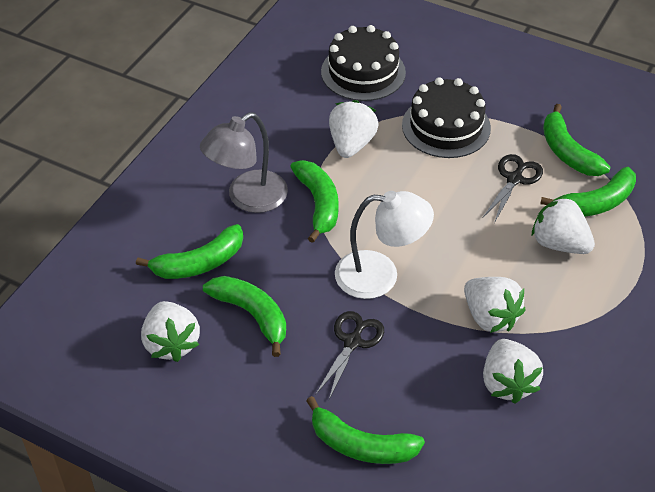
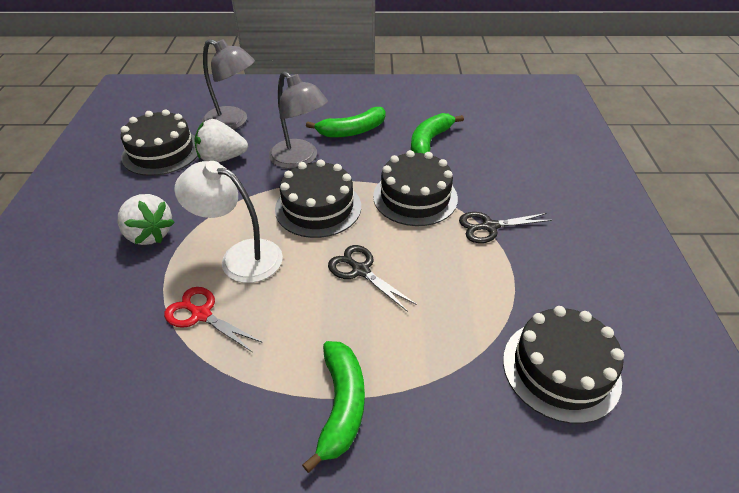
black cake: [321,25,406,101] [402,77,491,158] = 2 -> [121,109,198,176] [275,159,361,238] [373,150,458,226] [503,306,624,424] = 4
green banana: [136,224,243,279] [203,276,286,357] [290,160,339,243] [306,396,425,464] [540,167,636,216] [543,104,610,176] = 6 -> [302,341,365,473] [306,107,386,138] [411,113,464,154] = 3
grey lamp: [200,112,288,213] = 1 -> [202,39,255,130] [269,71,328,169] = 2
red scissors: none = 0 -> [164,287,263,352] = 1
white strawberry: [141,301,200,362] [329,100,379,158] [464,277,526,333] [483,339,543,404] [532,196,595,254] = 5 -> [118,194,175,245] [194,119,248,162] = 2

